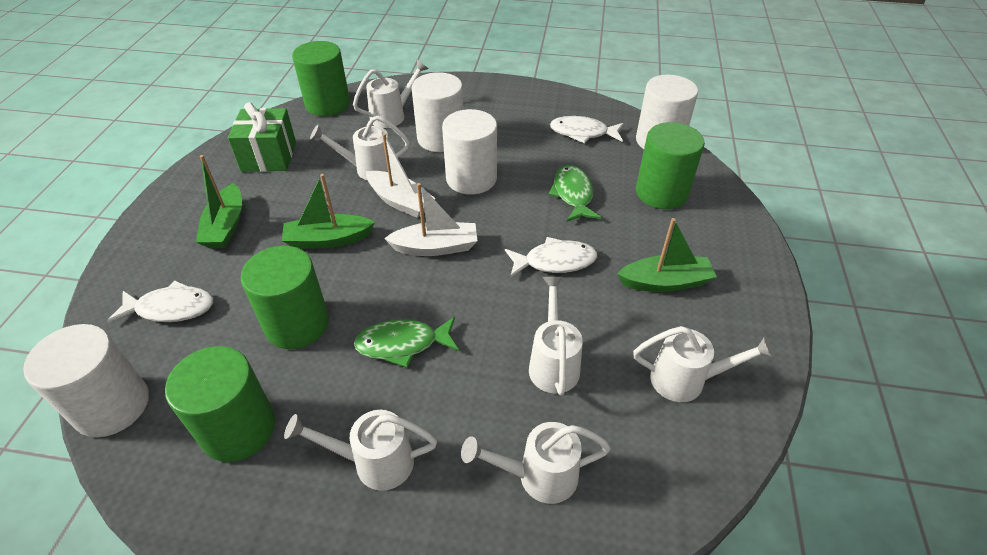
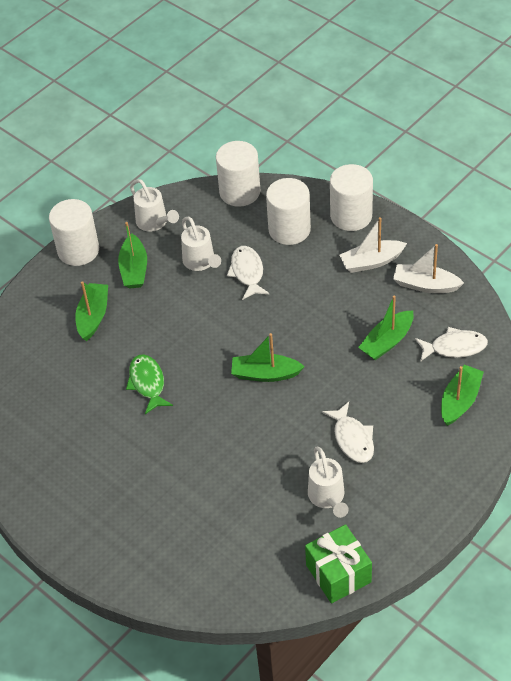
green boat: [196,155,242,248] [282,174,375,249] [617,218,717,292] = 3 -> [75,281,108,341] [118,222,147,289] [231,333,305,382] [358,295,414,360] [441,365,484,426] = 5
green cylinder: [165,346,275,462] [241,246,329,349] [292,41,350,116] [636,122,705,209] = 4 -> none = 0
green fish: [354,317,459,368] [548,165,601,222] = 2 -> [126,354,173,414] = 1
white watering can: [284,410,437,491] [310,116,409,181] [353,60,428,128] [461,422,610,504] [529,277,583,396] [633,326,775,402] = 6 -> [130,179,179,232] [181,216,221,271] [308,447,348,518] = 3

